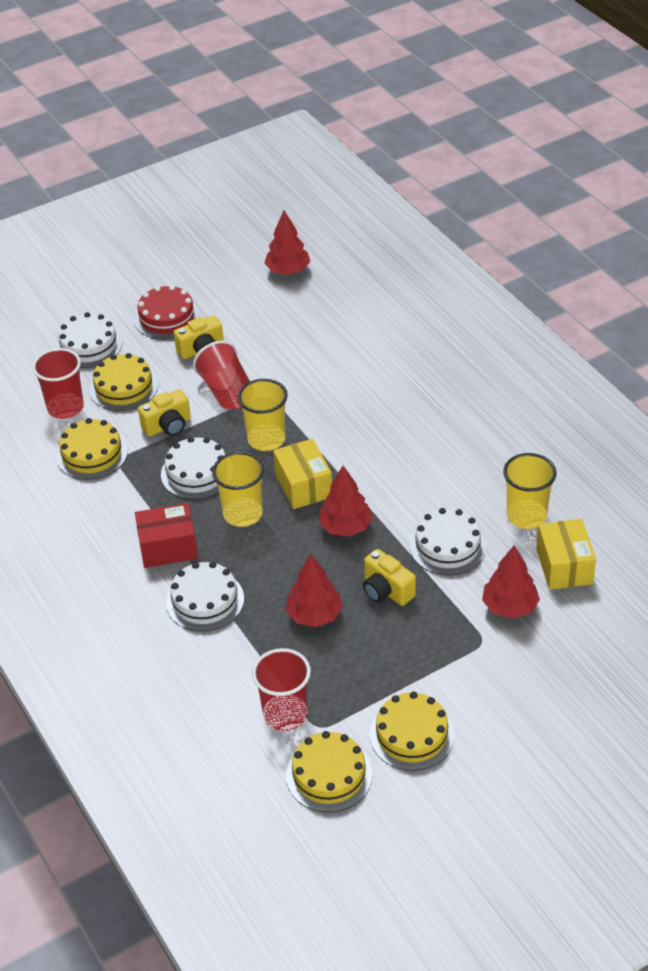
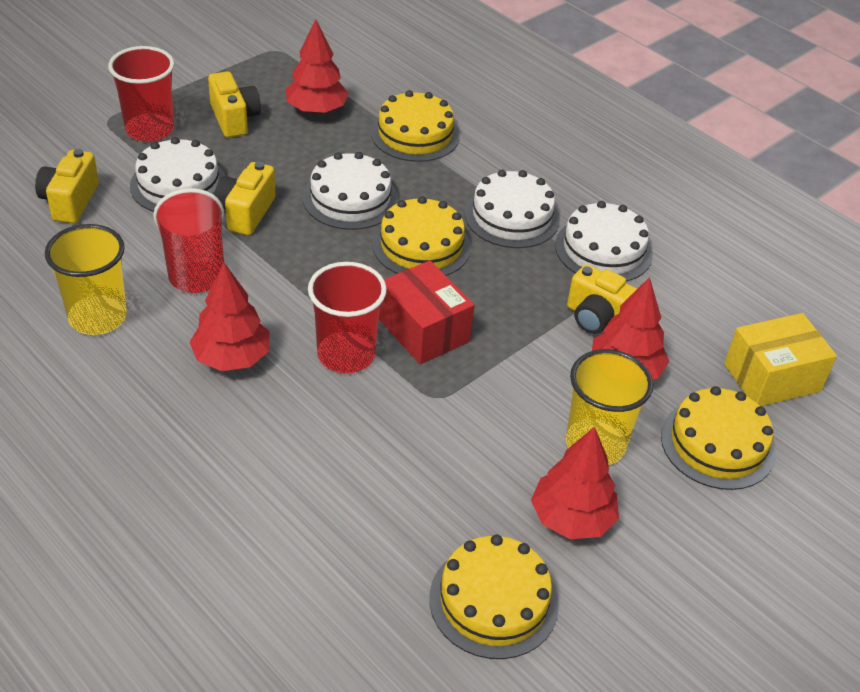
red cake: [134,285,200,339] = 1 -> none = 0
yellow box: [273,439,332,509] [536,519,596,590] = 2 -> [724,313,837,406] = 1
yellow camera: [138,389,191,436] [174,315,224,359] [363,549,416,606] = 3 -> [35,149,99,223] [208,71,261,138] [215,162,275,235] [567,264,637,334] = 4
yellow cup: [212,452,264,527] [238,379,288,451] [503,453,557,529] = 3 -> [45,224,127,335] [566,349,653,465] = 2

